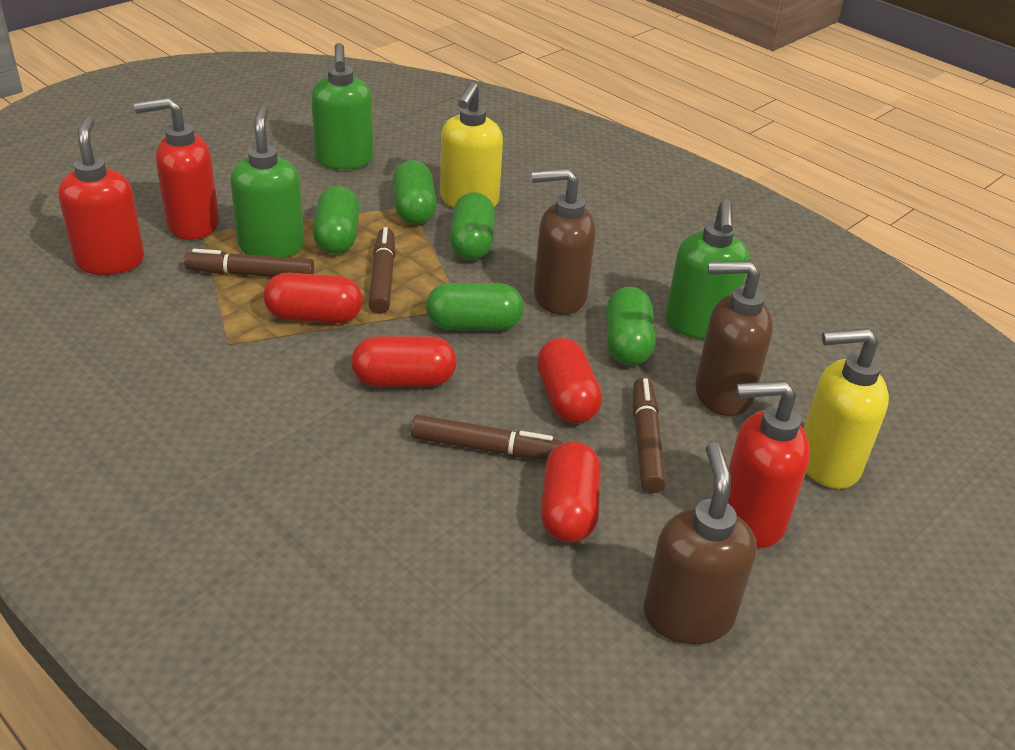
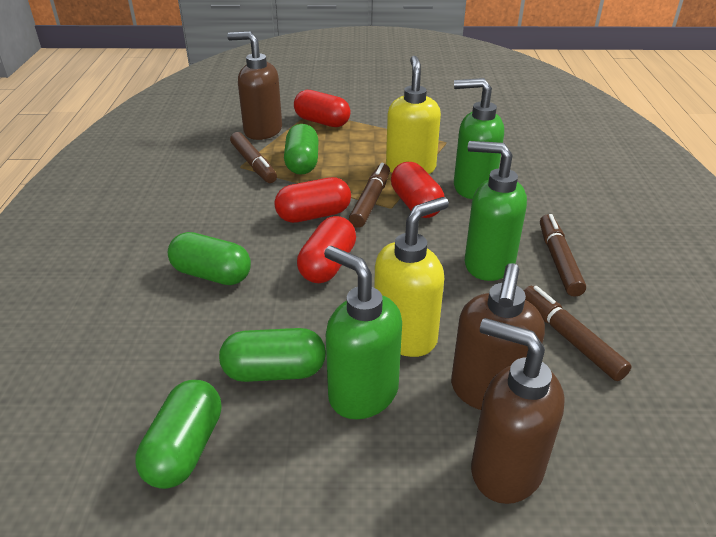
green capsule: [313,186,360,254] [392,160,437,225] [426,283,524,331] [450,192,495,260] [606,287,655,365] = 5 -> [136,380,221,489] [168,232,251,285] [219,328,326,382] [284,124,318,175] = 4
red soap dispenser: [58,116,144,275] [134,97,219,240] [728,380,810,548] = 3 -> none = 0

